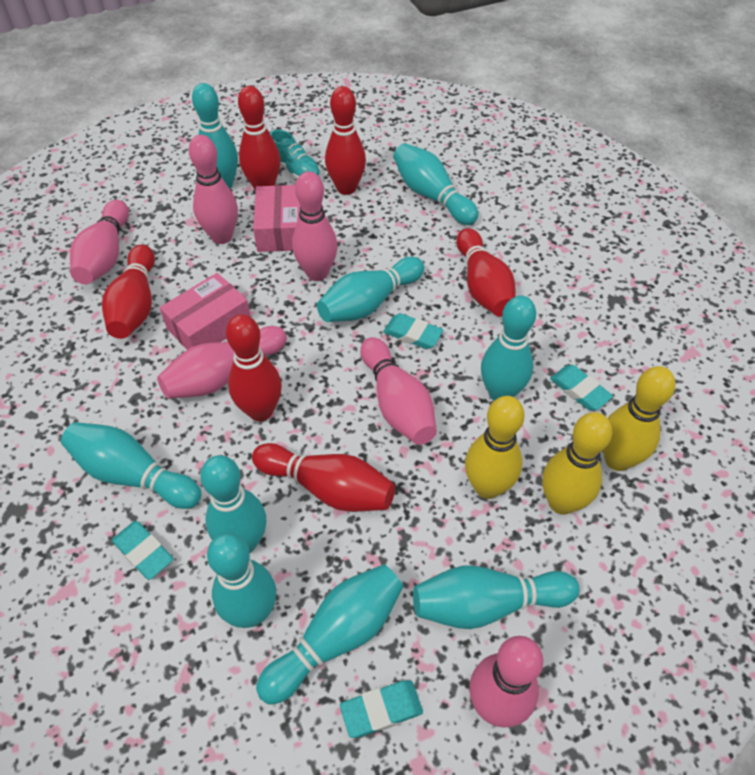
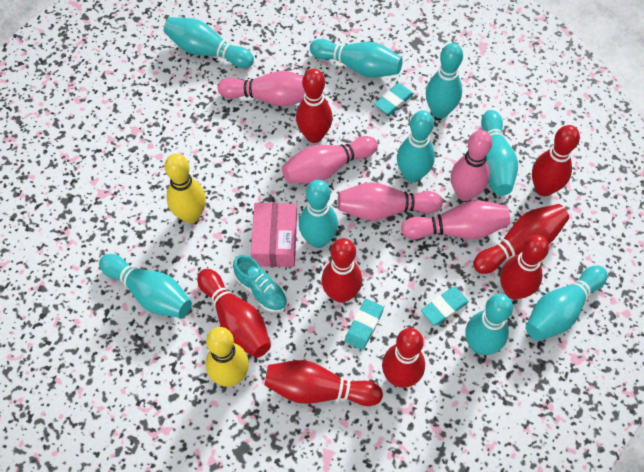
pink bowling pin: [70,200,129,284] [157,326,287,399] [189,135,238,244] [292,171,338,281] [360,337,437,445] [469,636,543,728] = 6 -> [218,71,305,106] [282,136,378,183] [338,182,443,220] [401,200,510,239] [451,130,492,201] = 5
pink box: [159,273,251,350] [253,185,300,252] = 2 -> [251,203,297,267] = 1
red bowling pin: [102,244,155,339] [226,314,282,421] [238,86,280,191] [252,443,395,512] [325,86,366,195] [456,228,516,317] = 6 -> [197,269,271,358] [264,360,383,406] [296,69,333,143] [321,238,362,303] [382,328,425,388] [473,204,569,274] [500,235,549,300] [532,125,580,196] = 8
turquoise eraser: [112,521,173,580] [340,680,423,738] [383,313,443,349] [550,365,613,410] = 4 -> [345,299,384,350] [374,83,414,115] [421,287,469,326] = 3
yellow bowling pin: [465,396,525,499] [542,412,612,515] [603,366,675,471] = 3 -> [165,154,206,223] [205,327,249,387] = 2

